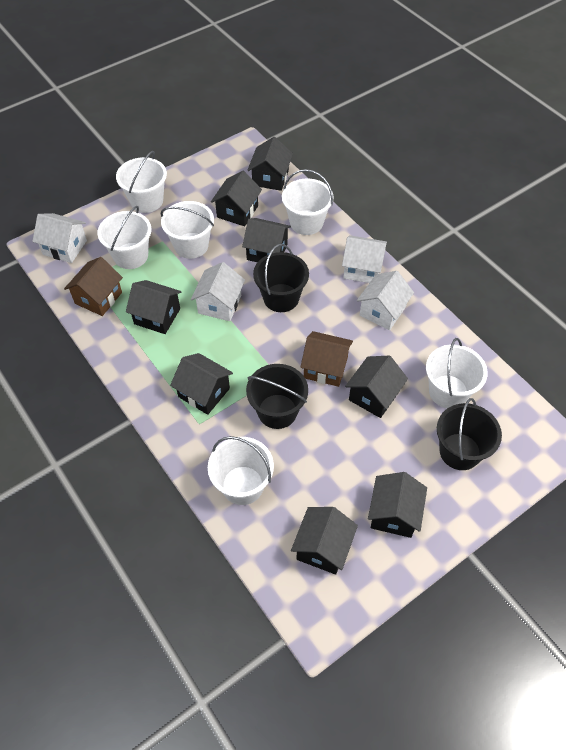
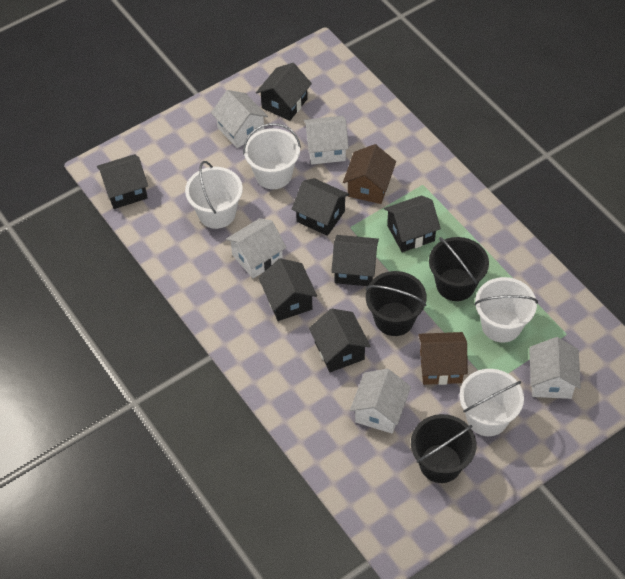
black house: [126,280,182,334] [170,353,233,415] [211,171,262,226] [242,218,291,262] [247,137,293,191] [291,507,358,575] [345,356,408,418] [368,472,427,538] = 8 -> [97,154,148,209] [256,63,312,121] [258,258,317,321] [292,178,349,236] [309,309,371,372] [331,235,379,286] [384,195,441,252] = 7
white bucket: [97,206,151,269] [116,151,167,213] [161,201,214,259] [208,436,274,505] [282,169,334,235] [426,338,488,408] = 6 -> [185,161,243,229] [243,123,301,189] [459,369,524,436] [474,277,538,343] = 4
white house: [32,213,87,263] [191,262,245,321] [342,235,387,283] [357,271,414,330] = 4 -> [211,90,268,148] [226,218,287,278] [304,116,349,165] [350,369,411,434] [529,337,581,399] = 5

